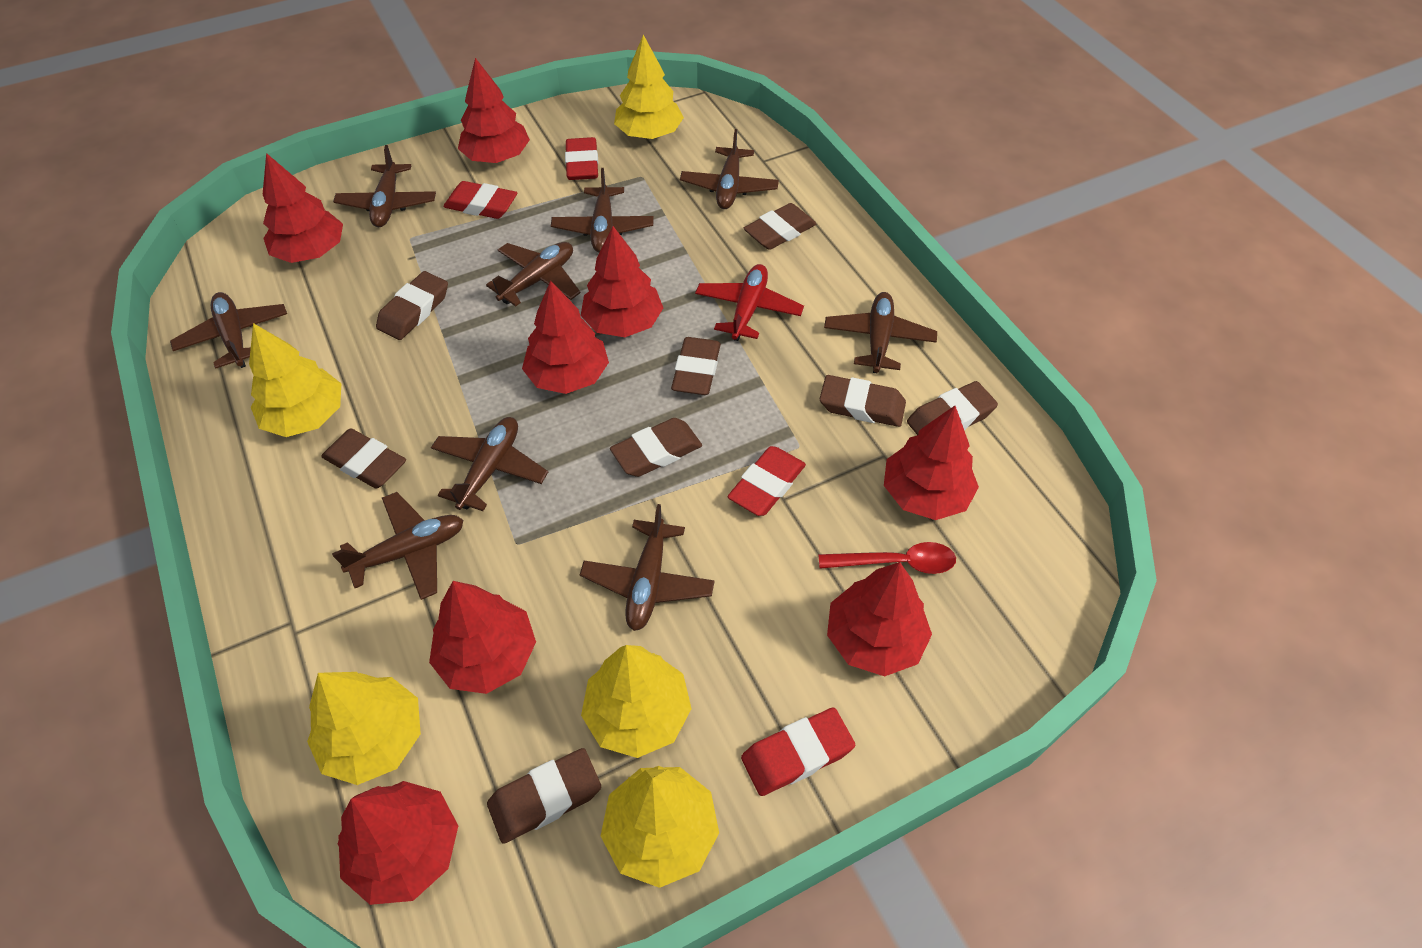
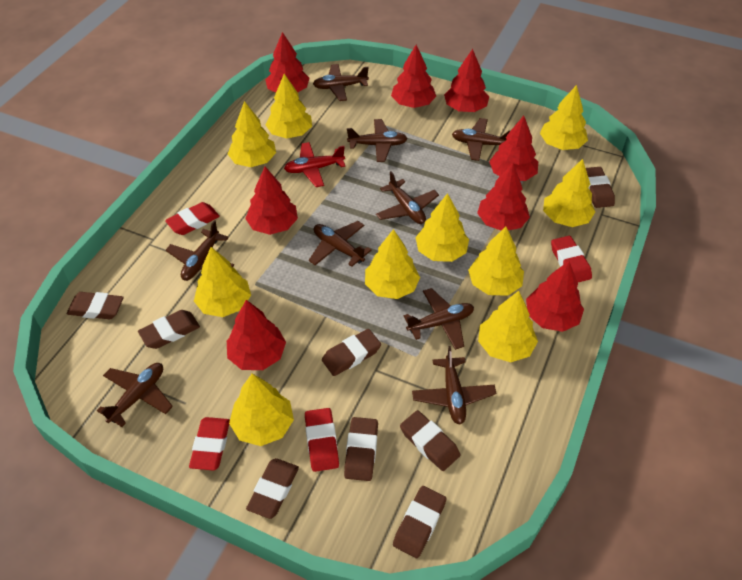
red spoon: [818,542,956,574] = 1 -> none = 0
yellow tree: [249,323,341,437] [307,672,421,785] [581,645,692,758] [601,766,719,888] [614,35,684,139] = 5 -> [194,247,251,317] [228,101,276,167] [229,374,294,446] [266,74,312,139] [365,229,420,299] [415,193,469,262] [468,227,524,296] [478,291,538,362] [540,85,588,150] [543,159,595,227] = 10

